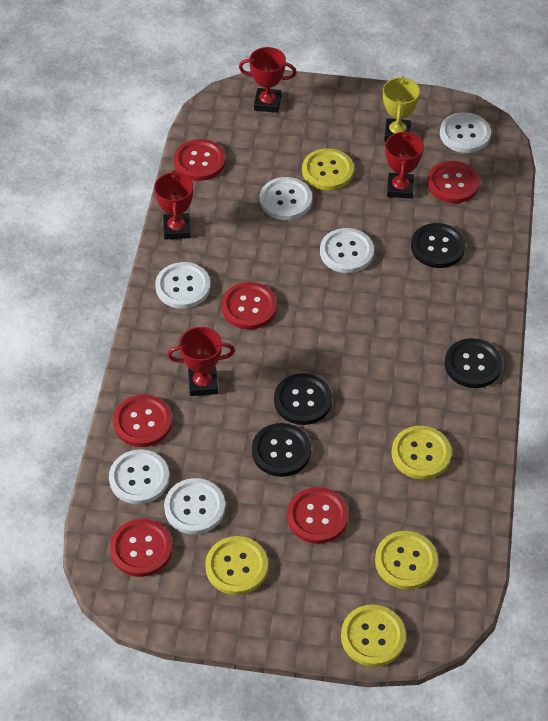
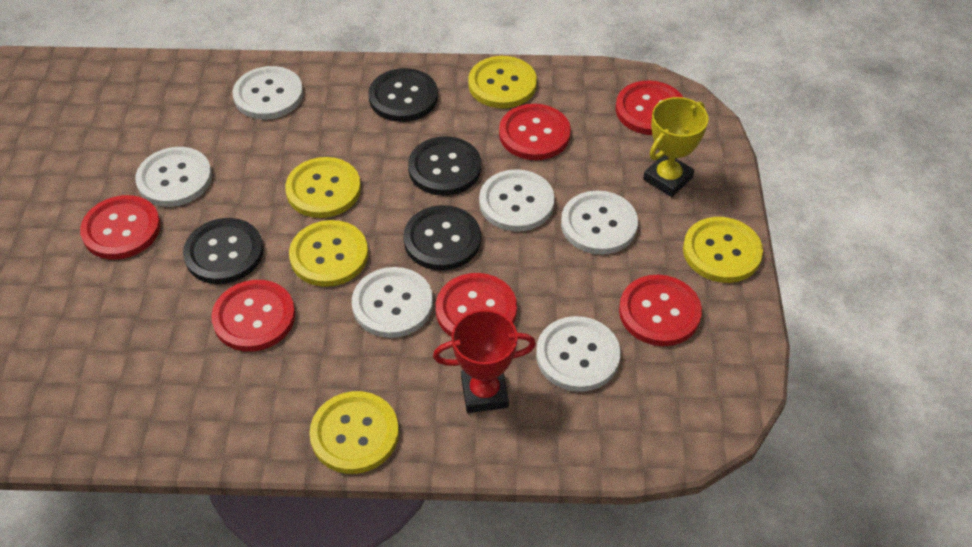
red trophy: [154,170,193,240] [167,327,235,396] [239,47,297,113] [385,130,424,199] = 4 -> [433,310,536,413] = 1

